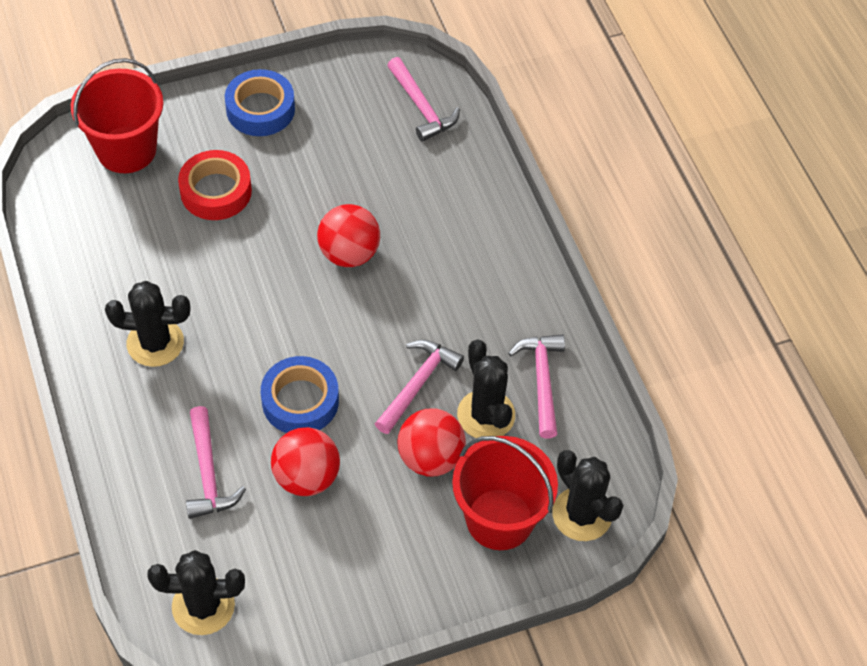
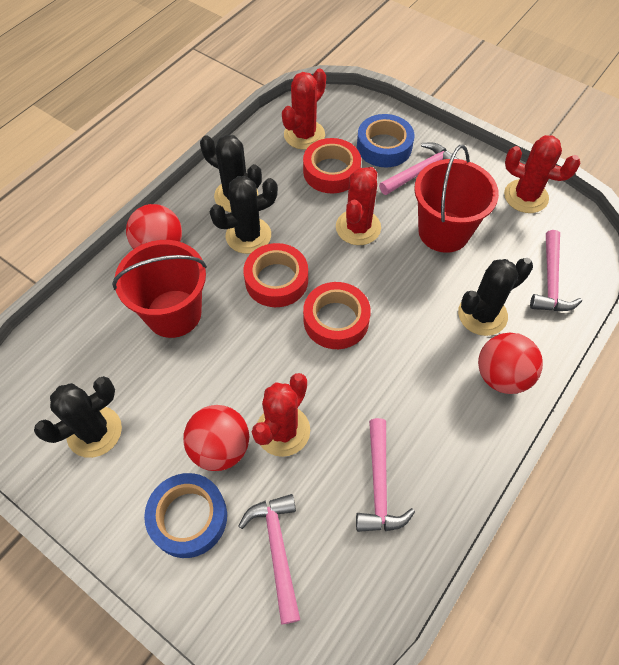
red cactus: none = 0 -> [252,373,310,457] [282,68,326,150] [336,167,381,245] [504,135,580,213] = 4
red tape: [178,150,252,220] = 1 -> [243,243,308,307] [303,138,361,193] [303,282,371,349] = 3

